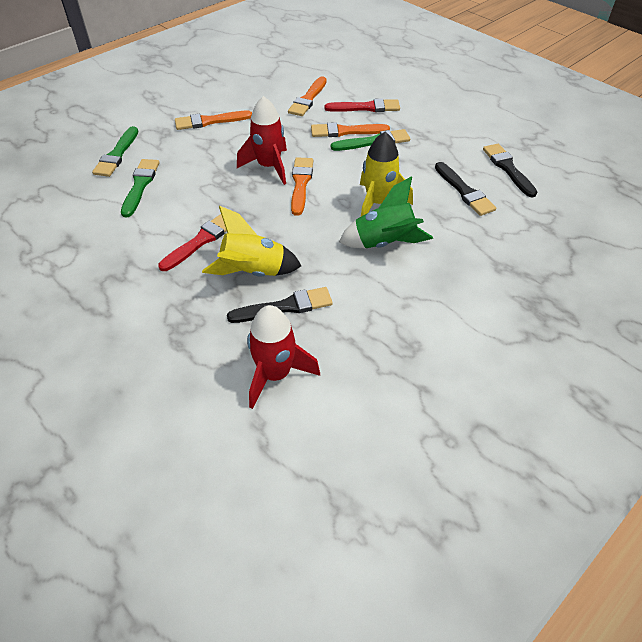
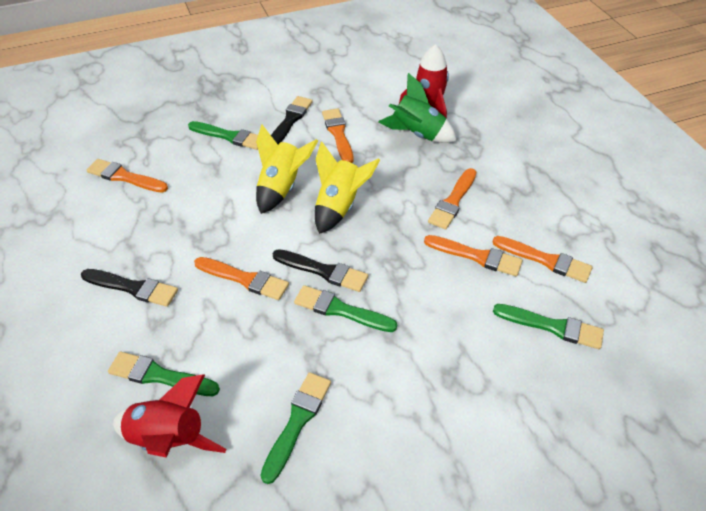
green brush: [92,126,138,177] [121,159,160,218] [331,129,410,151] = 3 -> [108,352,220,396] [188,121,258,150] [260,372,331,484] [294,285,397,332] [493,304,604,349] = 5
orange brush: [175,111,252,130] [288,76,327,116] [291,157,313,216] [311,122,390,137] = 4 -> [87,159,168,193] [194,257,289,300] [322,108,353,163] [424,235,523,276] [428,168,476,229] [493,236,593,283] = 6
red brush: [158,214,227,271] [324,98,400,112] = 2 -> none = 0

